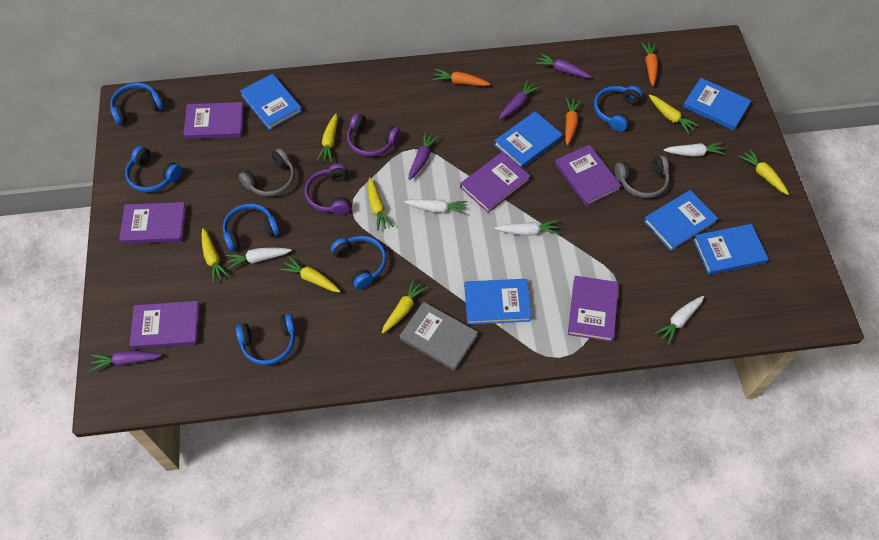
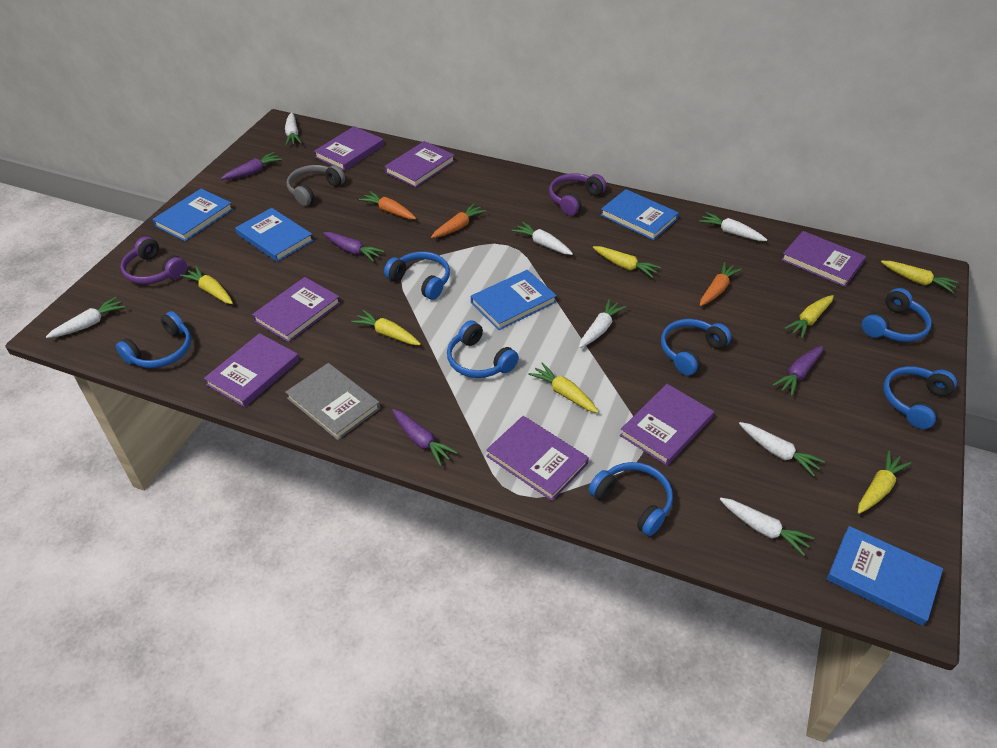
blue book: [240,73,302,130] [464,279,532,325] [494,111,563,168] [644,190,718,251] [683,78,751,130] [693,224,768,275] = 6 -> [152,189,233,241] [235,208,313,262] [471,270,557,330] [601,189,679,240] [827,526,943,626] = 5
blue headphones: [110,83,164,125] [125,146,182,192] [223,204,280,252] [236,314,295,365] [331,236,387,290] [594,86,643,132] = 6 -> [116,311,191,368] [384,251,450,300] [447,320,519,378] [588,462,673,536] [661,319,731,376] [861,288,932,342] [883,366,957,429] = 7
grey headphones: [239,148,295,197] [615,156,670,198] = 2 -> [287,165,345,206] = 1
purple book: [119,202,187,244] [130,301,200,349] [183,102,244,140] [460,152,530,213] [555,144,622,206] [568,276,619,342] = 6 -> [204,333,299,408] [252,277,340,342] [314,126,384,171] [384,141,455,188] [486,416,589,501] [620,384,714,466] [781,231,866,287] = 7
white carrot: [225,248,292,269] [404,199,468,215] [495,220,560,236] [655,296,704,345] [663,142,726,157] = 5 -> [46,297,125,338] [285,112,302,145] [512,222,573,255] [579,299,626,348] [699,212,767,241] [720,497,814,556] [739,422,825,476] = 7

